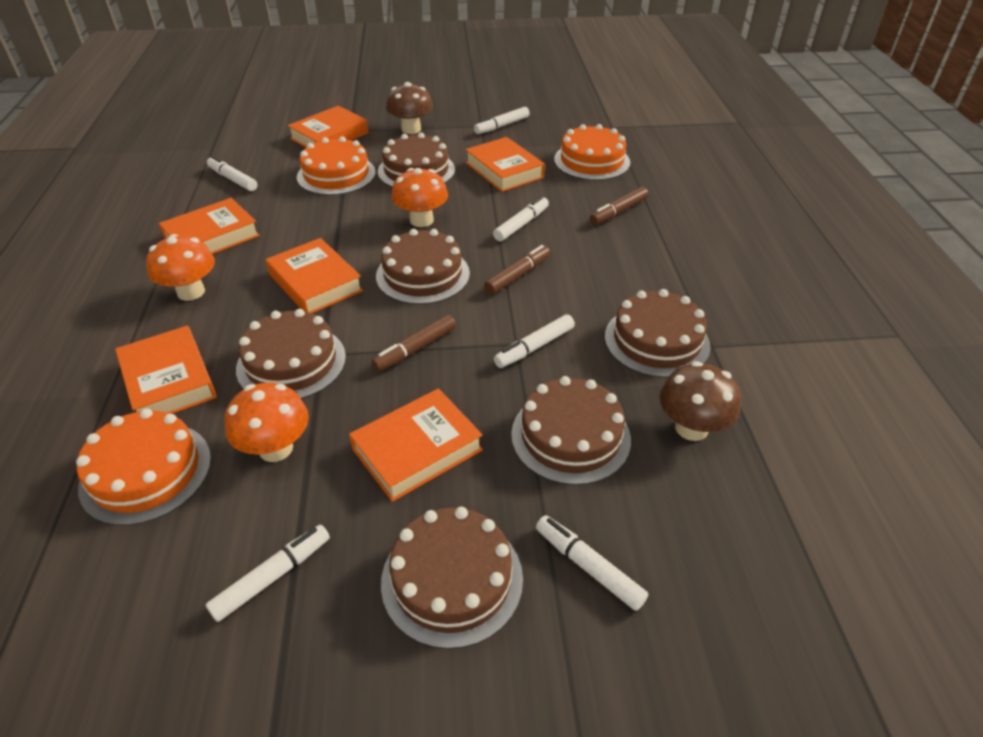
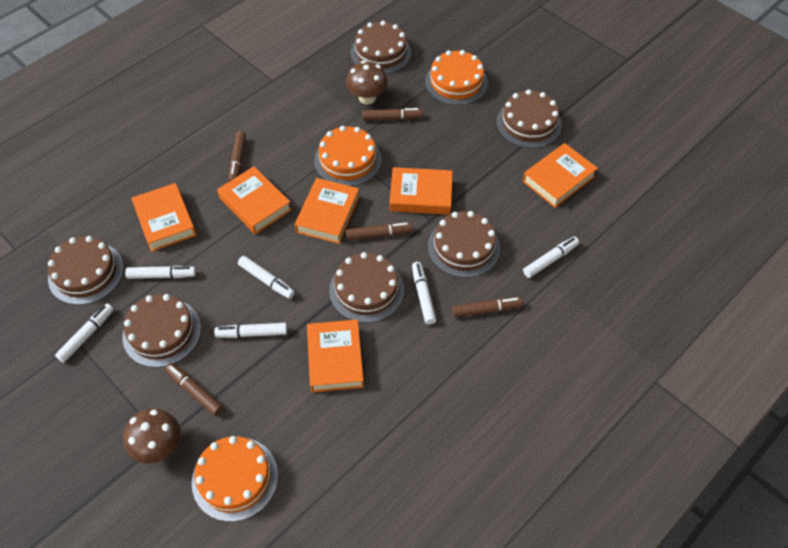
brown marker: [371,315,456,372] [484,245,550,295] [590,187,648,225] = 3 -> [165,363,223,416] [228,131,246,181] [346,222,412,240] [362,108,422,120] [452,297,523,317] = 5
orange mushroom: [146,234,215,301] [224,383,309,462] [391,168,448,227] = 3 -> none = 0

